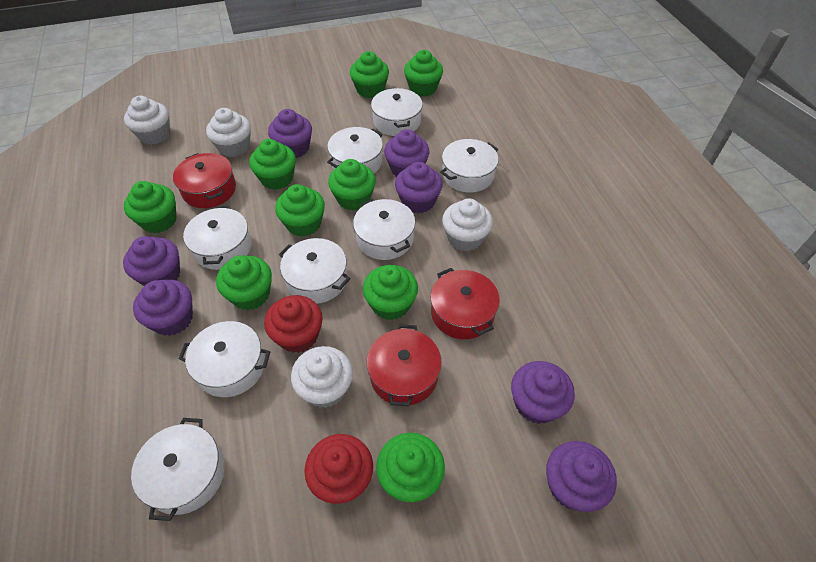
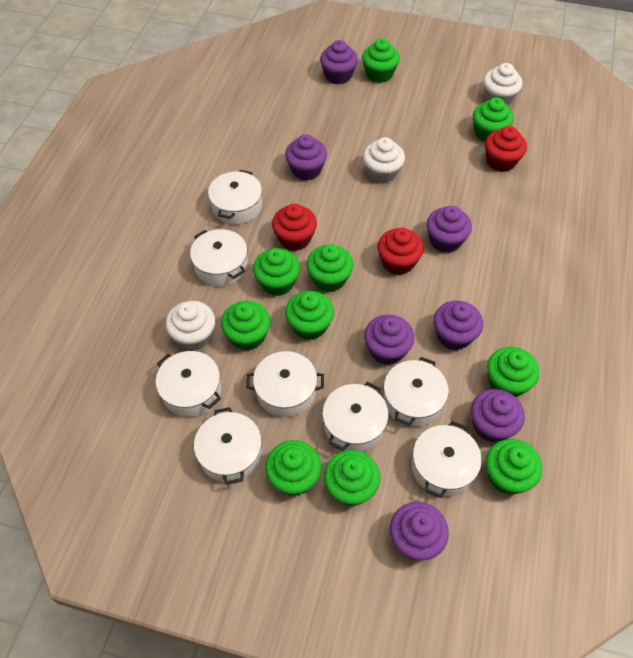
green cupcake: [124,181,176,233] [216,255,272,310] [249,139,296,190] [275,184,325,237] [328,159,376,211] [350,51,389,98] [363,265,418,320] [376,433,445,502] [404,50,443,97] = 9 -> [221,301,271,351] [253,248,300,296] [265,440,321,496] [285,291,334,340] [306,244,353,292] [324,450,380,506] [362,39,400,83] [473,98,514,142] [486,439,542,495] [487,347,539,397] = 10
red cupcake: [264,295,323,353] [304,434,373,504] = 2 -> [272,204,317,251] [377,228,424,275] [485,126,527,172] = 3
red pot: [173,153,236,208] [367,324,442,407] [430,268,500,339] = 3 -> none = 0
white cupcake: [124,96,170,145] [206,108,251,157] [291,346,353,408] [442,198,493,252] = 4 -> [166,301,215,350] [363,137,405,184] [483,63,523,106] = 3

